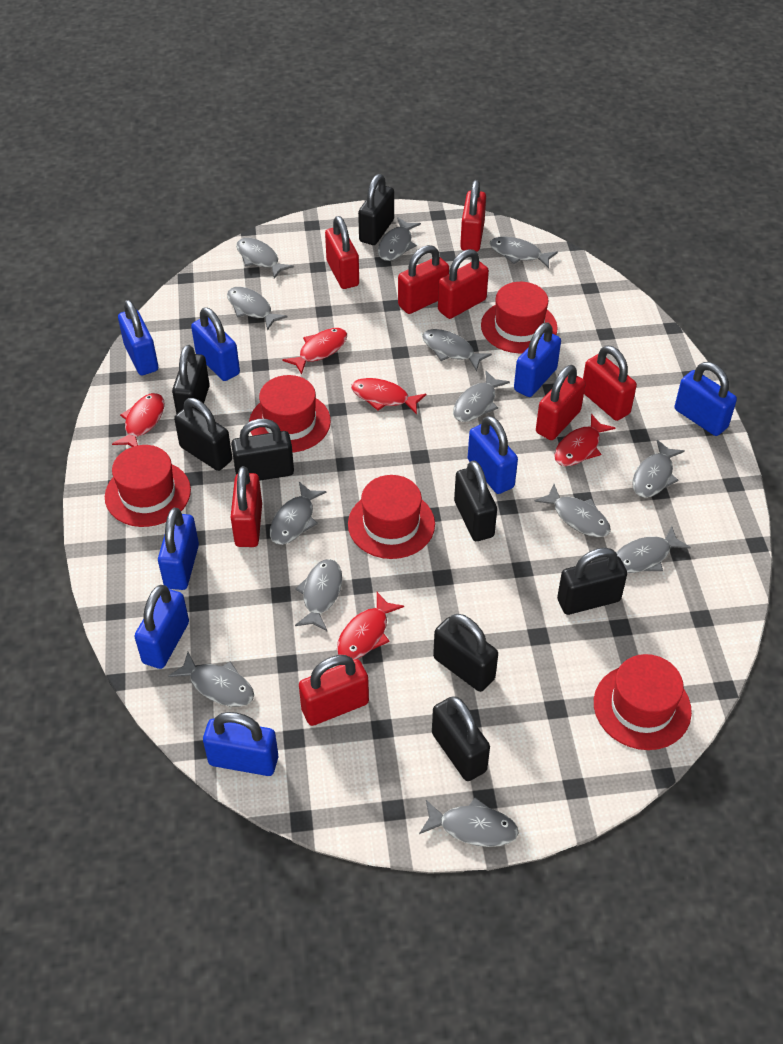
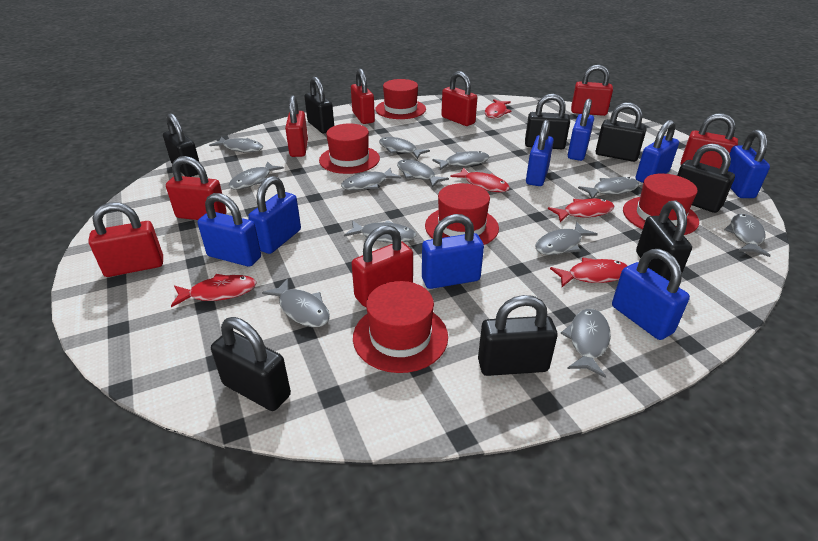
grey fish: [168,652,254,707] [227,287,287,331] [236,238,294,279] [270,482,327,545] [295,559,342,631] [378,217,421,261] [419,798,519,847] [422,329,492,371] [453,371,510,422] [490,236,558,268] [535,484,611,537] [616,526,691,573] [632,440,684,498] = 13 -> [209,137,263,153] [229,161,284,190] [262,278,330,327] [341,168,402,190] [344,220,416,243] [379,137,430,159] [397,159,449,188] [432,151,490,170] [535,222,598,255] [561,309,611,378] [578,177,639,199] [724,214,771,257] = 12

